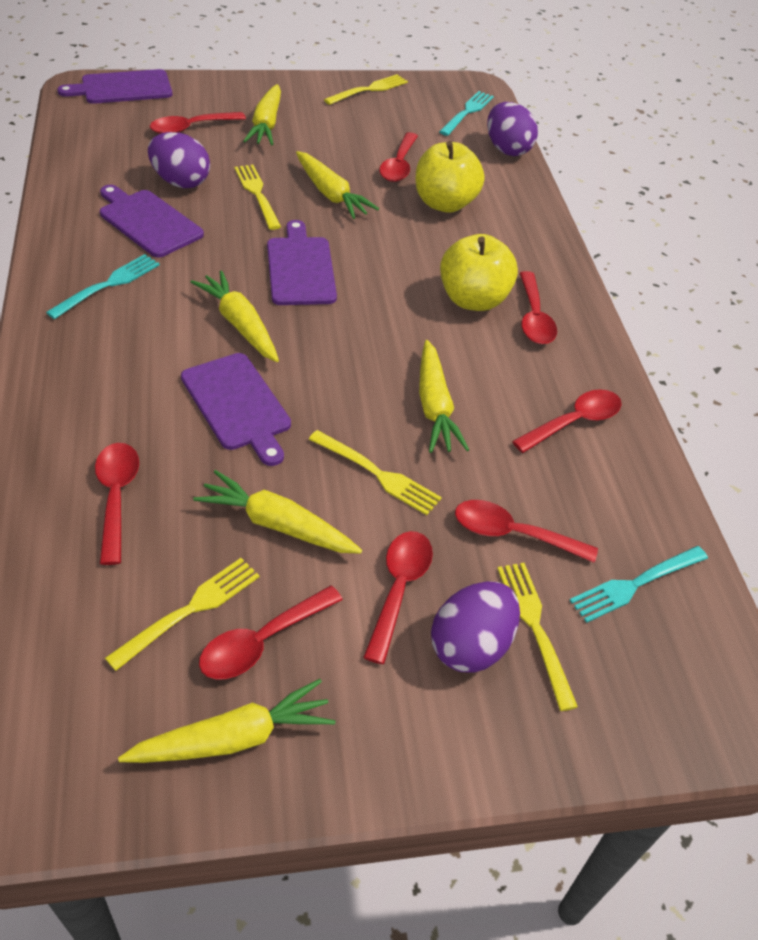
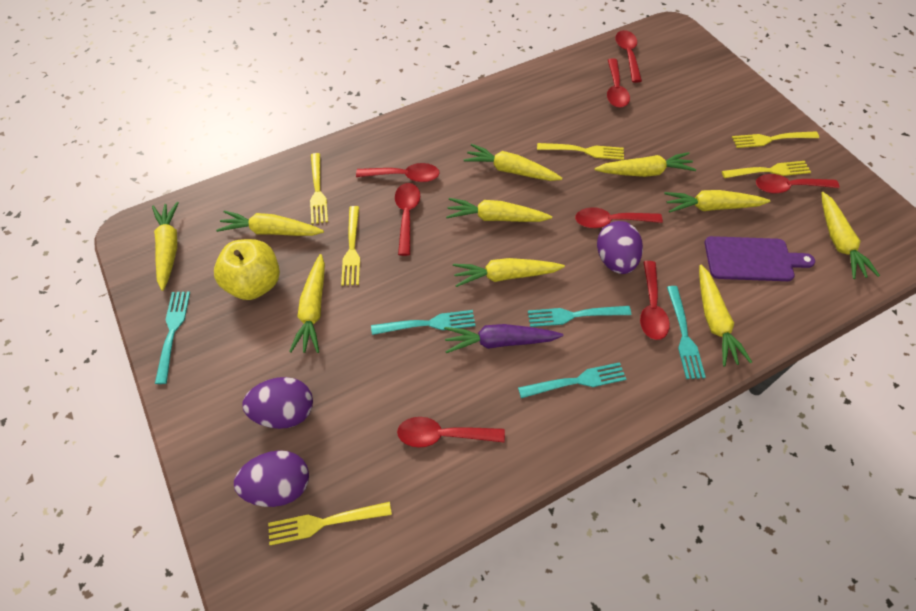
purple carrot: none = 0 -> [444,324,563,353] = 1
purple cutting board: [57,69,172,104] [100,185,204,258] [181,353,291,466] [267,220,337,305] = 4 -> [705,236,815,281] = 1
turquoise fork: [46,254,160,319] [439,91,494,136] [569,546,708,623] = 3 -> [155,291,190,384] [371,310,475,335] [518,362,626,398] [528,306,631,327] [667,286,706,379] = 5
yellow apple: [415,141,485,213] [440,234,518,311] = 2 -> [214,239,280,300] = 1
yellow carrot: [118,679,336,763] [191,270,279,362] [193,470,362,554] [243,84,281,145] [296,151,379,219] [419,340,469,453] = 6 -> [152,202,179,291] [216,211,324,236] [289,254,325,353] [446,198,552,222] [453,258,565,287] [464,144,562,181] [595,152,696,177] [664,190,770,213] [699,265,752,367] [821,192,880,279] = 10
yellow fork: [105,558,260,671] [235,164,281,230] [309,430,442,515] [324,74,408,105] [497,563,578,711] = 5 -> [268,502,392,545] [310,153,328,224] [341,206,360,285] [537,143,624,160] [722,161,811,178] [732,131,819,148] = 6

